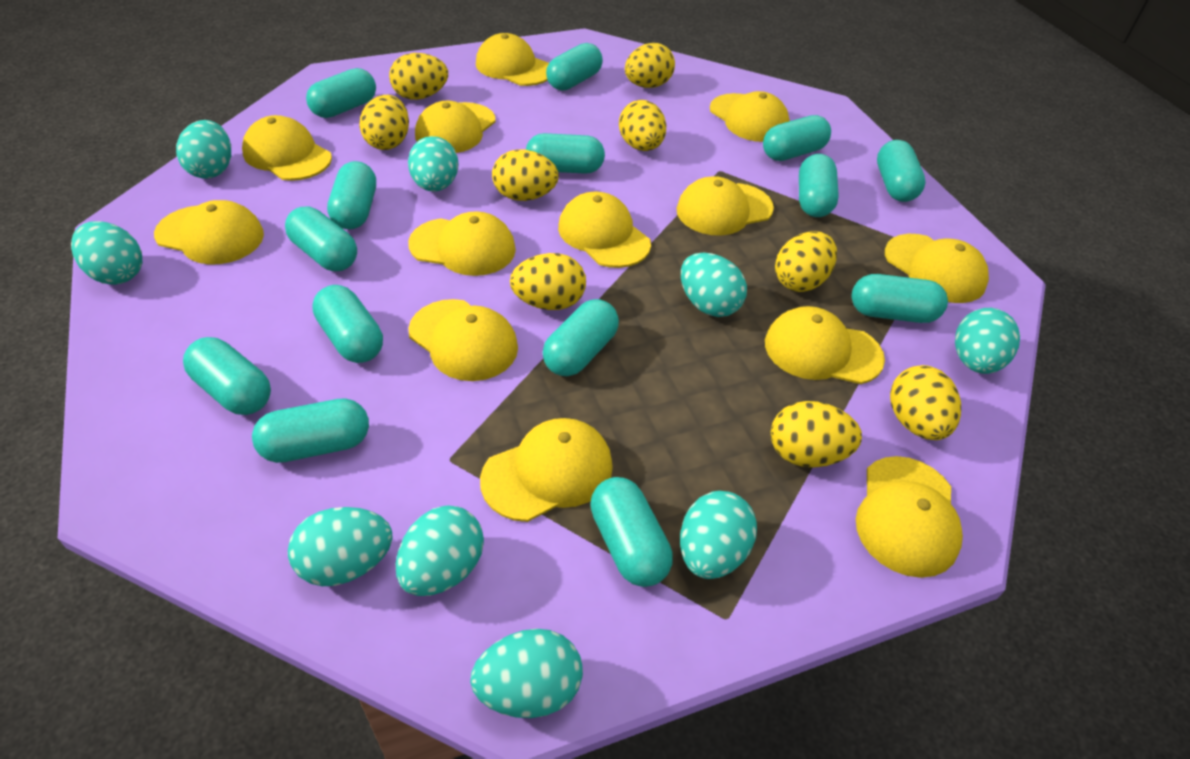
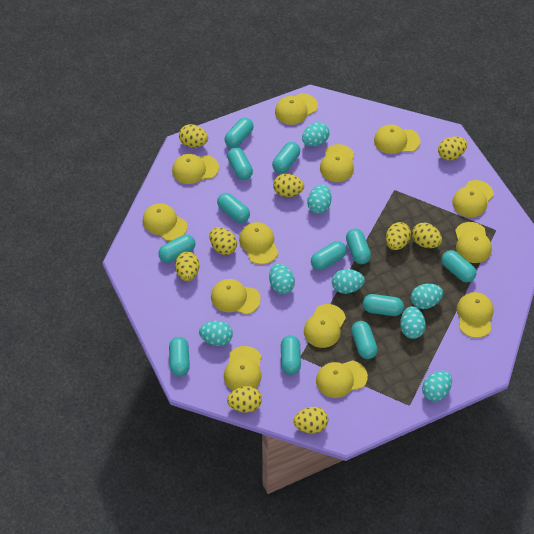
turquoise capsule: [183,337,271,415] [252,398,369,463] [285,207,357,271] [306,68,376,118] [312,285,383,363] [327,161,376,229] [526,133,605,174] [543,299,619,376] [546,43,603,91] [590,477,673,587] [763,115,831,161] [799,154,839,217] [852,274,948,323] [877,140,926,202] = 14 -> [158,234,195,263] [169,337,190,376] [217,193,250,223] [224,118,254,148] [227,147,253,180] [272,142,300,173] [281,335,301,375] [311,241,346,270] [346,229,371,264] [351,321,378,359] [363,294,404,316] [442,250,476,282] = 12
turquoise egg: [71,221,142,285] [176,120,231,179] [288,507,393,586] [396,505,484,596] [408,136,458,192] [470,629,583,718] [680,491,757,579] [681,253,747,317] [955,308,1020,374] = 9 -> [199,321,233,346] [269,263,295,294] [302,122,330,146] [307,185,332,214] [332,269,365,294] [400,306,426,339] [411,284,443,309] [422,371,452,401] = 8

